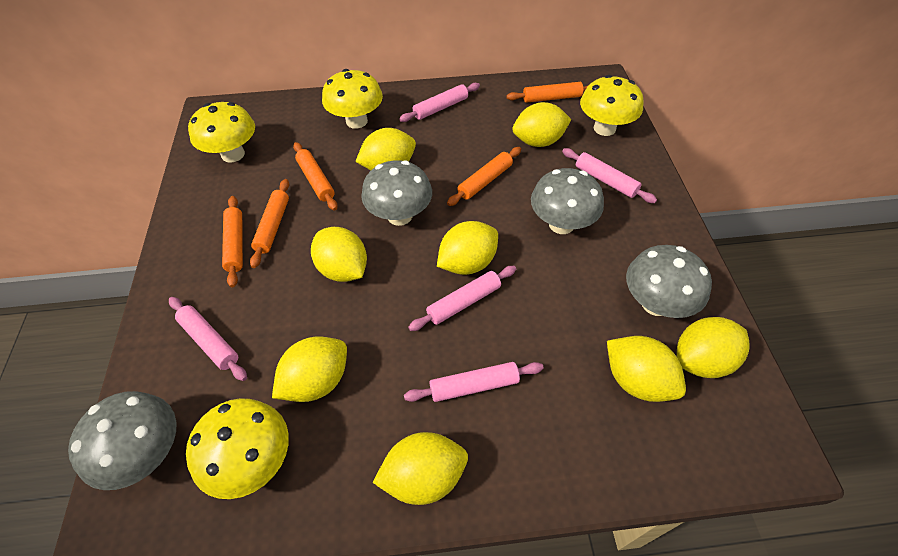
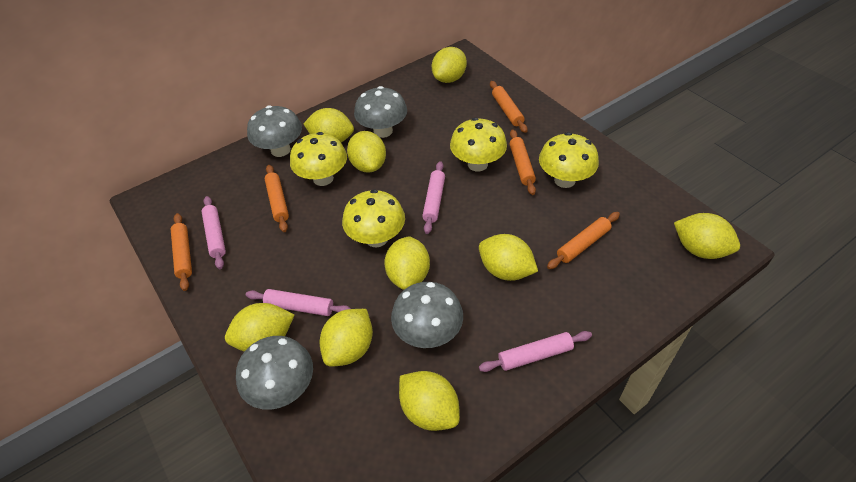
pink rolling pin: [169,297,247,381] [399,83,480,122] [404,362,544,402] [408,266,516,331] [562,148,657,203] = 5 -> [201,196,226,269] [246,289,351,316] [422,161,445,234] [479,331,592,372] = 4
yellow lemon: [272,336,347,402] [311,227,367,282] [355,128,416,170] [373,432,468,505] [437,221,498,275] [512,102,572,147] [607,336,686,402] [677,317,750,378] = 8 -> [225,303,294,352] [303,108,354,143] [320,309,373,367] [347,131,386,173] [384,236,430,290] [399,371,460,431] [432,47,467,83] [479,234,538,281] [674,213,740,259] = 9

